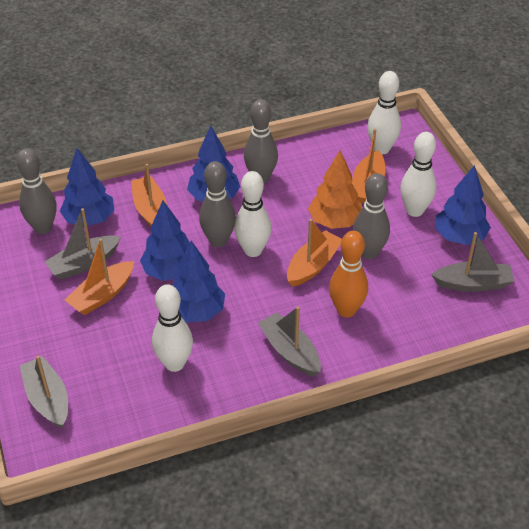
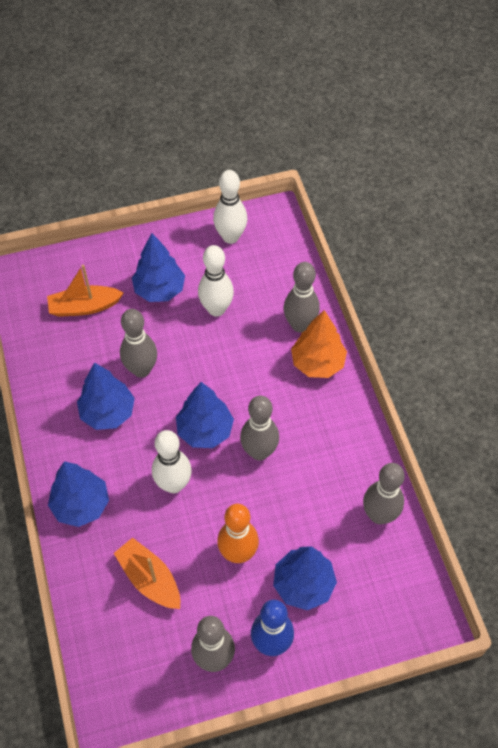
blue bowling pin: none = 0 -> [251,600,294,656] = 1
grey boat: [19,356,68,428] [44,208,121,280] [258,306,321,377] [431,232,514,292] = 4 -> none = 0
grey bowling pin: [16,149,57,234] [199,161,236,247] [244,99,278,183] [353,173,390,259] = 4 -> [120,309,157,378] [191,616,235,672] [240,396,279,460] [284,262,320,333] [363,463,405,524] = 5
orange boat: [65,238,134,315] [131,164,167,227] [287,219,342,287] [352,129,386,203] = 4 -> [47,265,123,317] [114,538,180,609] = 2
white bowling pin: [152,284,193,372] [234,171,271,257] [367,71,401,154] [400,132,436,217] = 4 -> [152,430,192,493] [198,245,234,317] [213,170,248,244] = 3

